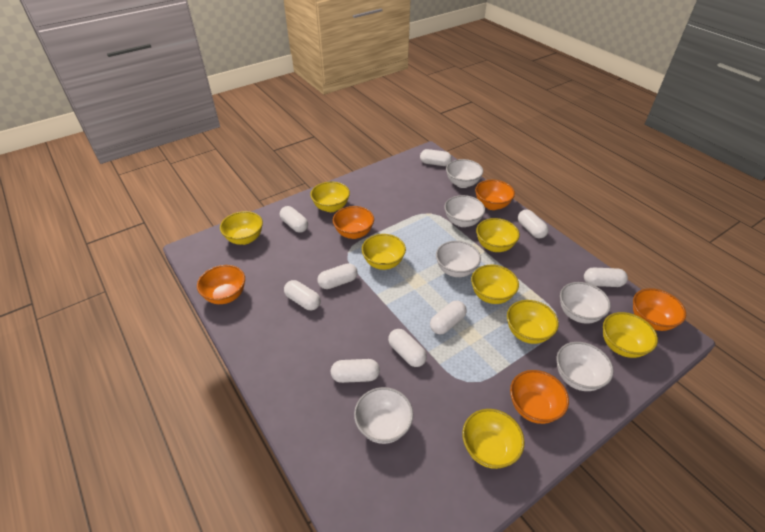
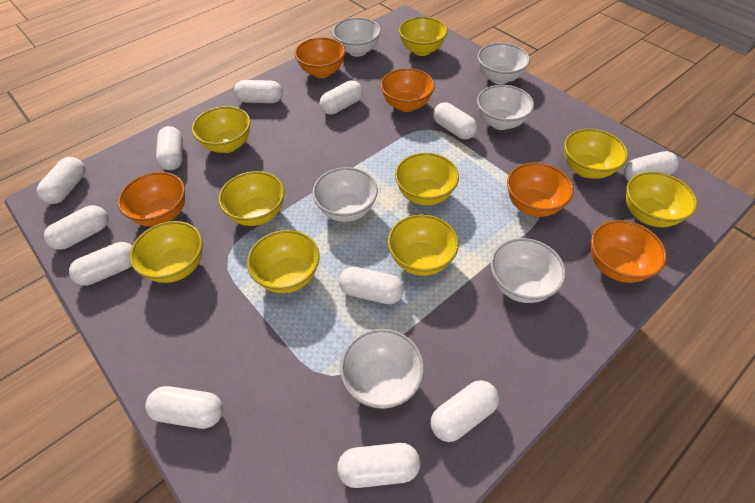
white capsule: [280,206,308,233] [284,280,321,310] [317,263,358,289] [331,359,380,383] [388,329,427,367] [420,149,452,166] [430,301,467,334] [518,209,549,238] [584,268,628,287] = 9 -> [37,157,85,204] [44,205,108,250] [69,242,132,285] [145,386,223,429] [156,126,183,170] [234,80,283,103] [320,80,363,115] [337,443,420,488] [339,267,404,304] [430,380,499,442] [433,102,477,140] [624,151,679,181] = 12
yellow bowl: [220,211,263,245] [310,181,350,212] [362,234,406,270] [462,409,525,469] [471,265,519,304] [476,218,520,252] [507,300,559,344] [603,312,658,358] = 8 -> [130,221,203,283] [192,106,251,153] [218,171,285,226] [247,230,320,293] [388,214,459,276] [395,153,459,206] [399,17,448,56] [564,129,628,179] [626,172,697,227] = 9

